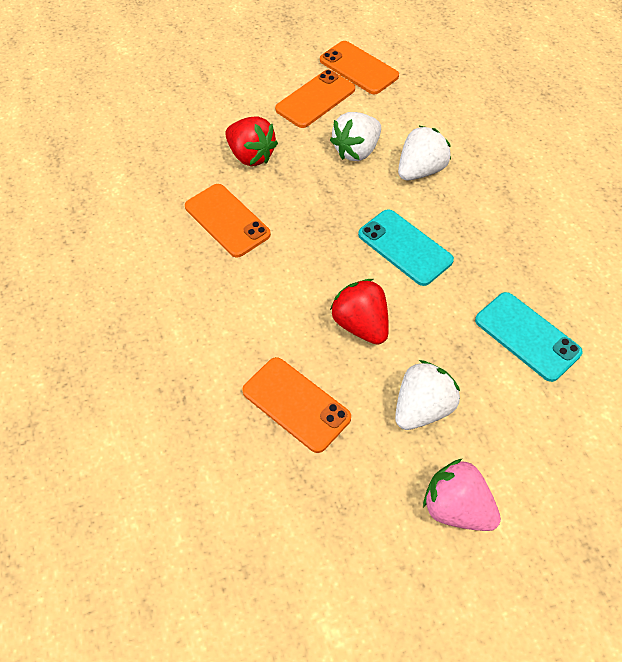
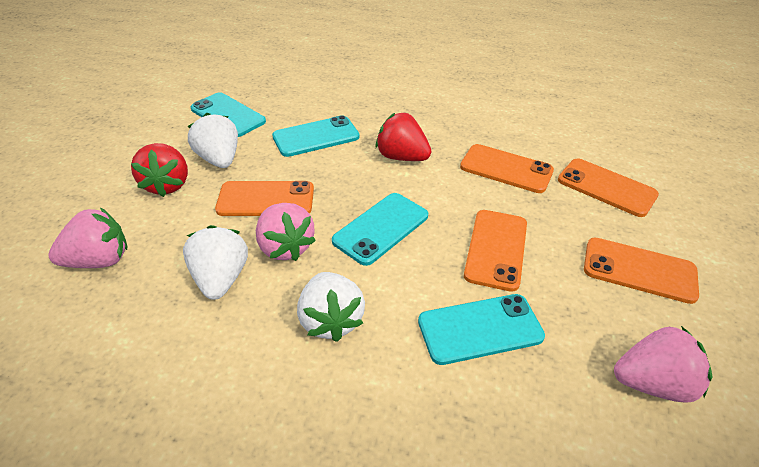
orange phone: [185,184,271,258] [242,357,351,453] [275,70,355,128] [320,41,399,94] = 4 -> [215,181,314,216] [460,144,554,193] [464,210,527,292] [558,158,659,217] [584,238,699,304] = 5
pink strawberry: [423,458,501,531] = 1 -> [48,208,128,268] [256,203,316,261] [614,326,713,403] = 3
turquoise phone: [358,209,454,286] [475,292,583,382] = 2 -> [191,92,266,137] [272,115,359,157] [332,193,428,266] [418,294,545,365] = 4

